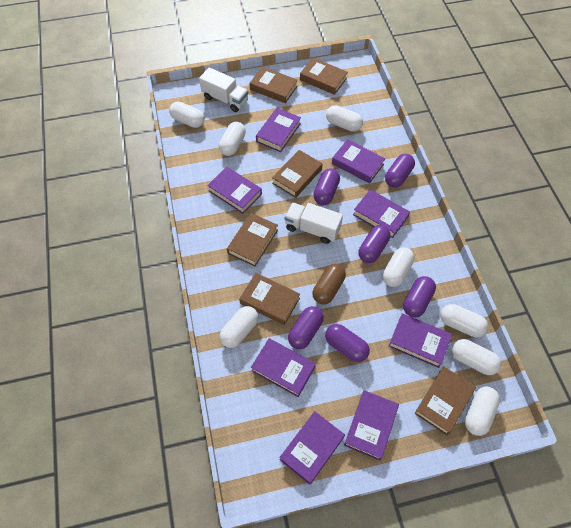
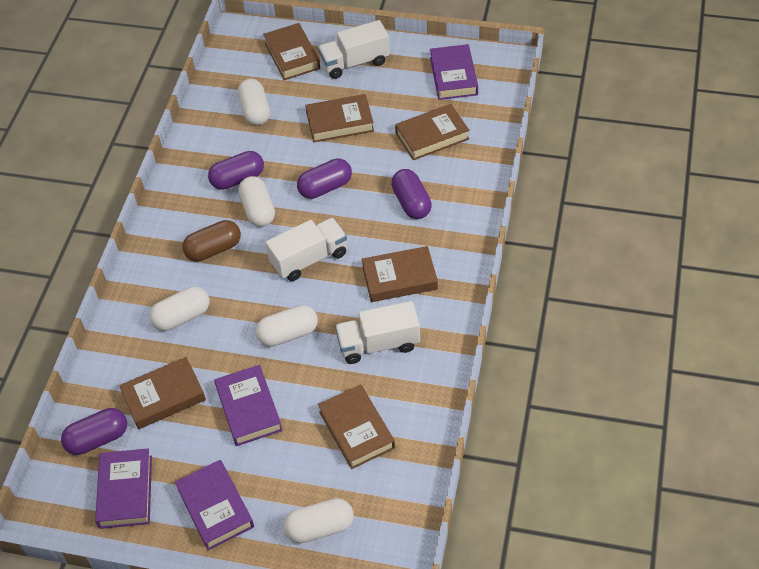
purple book: [207,167,262,214] [251,338,316,397] [256,108,301,152] [279,411,345,485] [332,139,385,183] [344,390,399,460] [353,189,410,238] [389,313,452,368] = 8 -> [95,448,152,529] [175,460,254,550] [214,365,283,446] [430,44,478,100] = 4
purple capsule: [288,306,324,349] [313,168,340,205] [325,324,370,362] [358,225,390,263] [385,154,415,188] [403,276,436,318] = 6 -> [61,408,127,455] [208,151,264,190] [297,158,352,199] [391,169,432,219] = 4
white capsule: [169,102,205,128] [219,122,246,156] [219,306,258,348] [326,105,363,132] [383,247,414,287] [440,304,488,338] [452,339,501,375] [465,386,500,436] = 8 -> [149,286,209,331] [238,79,270,125] [238,176,275,227] [255,305,318,347] [283,498,354,543] = 5
white truck: [199,67,249,112] [285,203,343,244] = 2 -> [265,218,347,281] [318,20,390,79] [335,301,420,364] = 3

